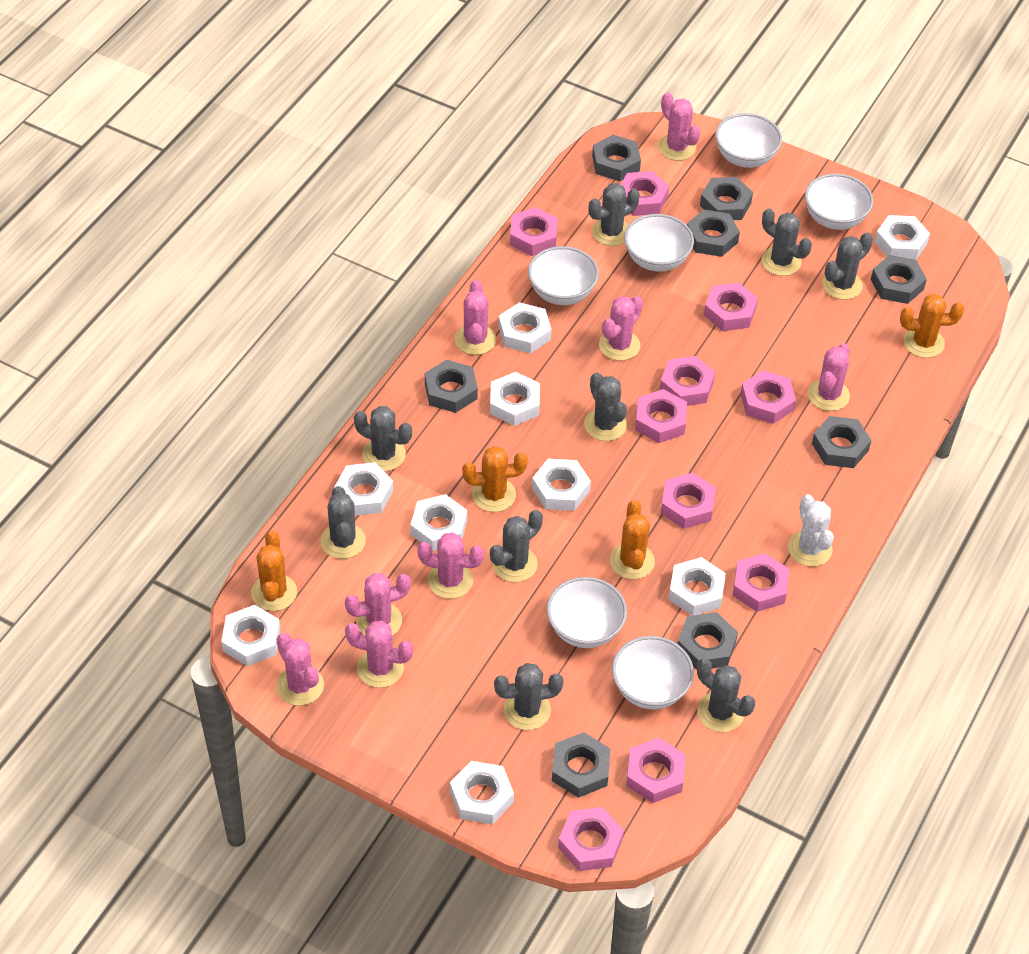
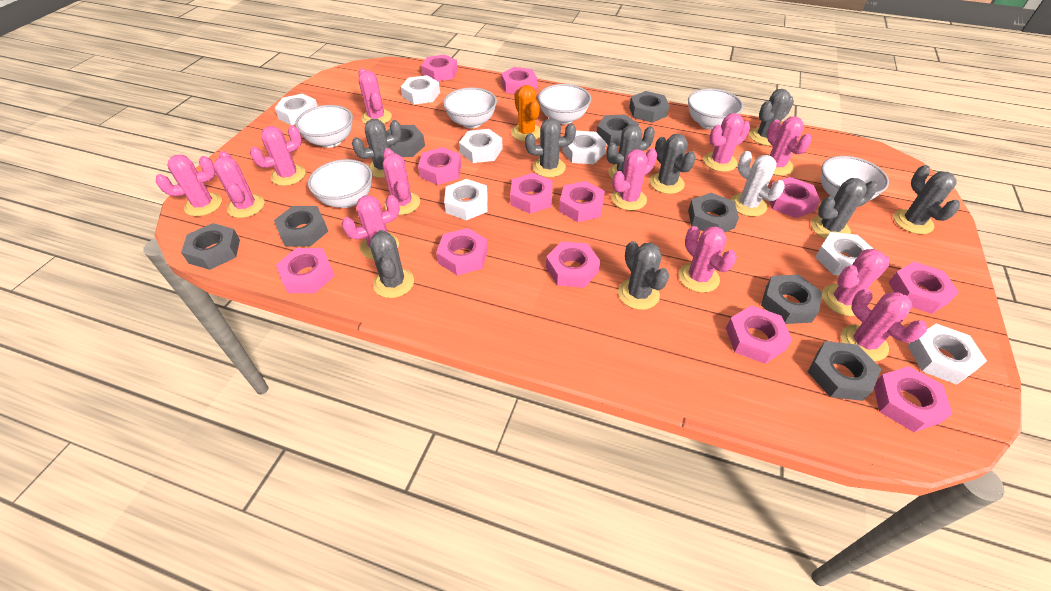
orange cactus: [251,531,297,611] [462,446,528,512] [610,500,655,579] [900,294,964,358] = 4 -> [511,85,541,141] = 1
pink cactus: [277,633,324,706] [345,573,411,636] [345,621,413,688] [417,532,484,599] [455,280,496,355] [599,296,643,361] [658,93,700,161] [808,343,850,411] = 8 -> [156,155,222,216] [213,151,265,218] [250,125,306,186] [342,195,400,259] [358,68,392,124] [383,148,420,215] [611,148,657,211] [679,226,737,293] [704,113,750,172] [767,117,812,175] [822,249,890,316] [841,289,927,361] = 12
pink nut: [510,207,558,256] [558,807,624,871] [621,171,669,216] [626,738,686,803] [635,389,687,443] [660,356,715,406] [661,473,716,529] [704,282,758,331] [732,553,790,612] [741,370,796,424] = 10 -> [276,248,335,293] [418,147,461,185] [421,54,458,81] [436,228,488,275] [501,67,537,94] [510,173,553,214] [546,241,600,288] [559,181,605,222] [726,305,792,364] [769,177,820,218] [874,366,953,432] [888,262,959,314] = 12
white nut: [221,605,280,666] [334,462,393,516] [410,494,467,551] [450,761,514,824] [490,372,540,426] [499,302,552,354] [532,459,591,511] [669,557,726,616] [875,215,930,260] = 9 -> [275,93,318,125] [401,75,440,105] [444,179,488,220] [459,129,503,163] [562,130,607,164] [815,232,873,276] [908,323,987,385] = 7

